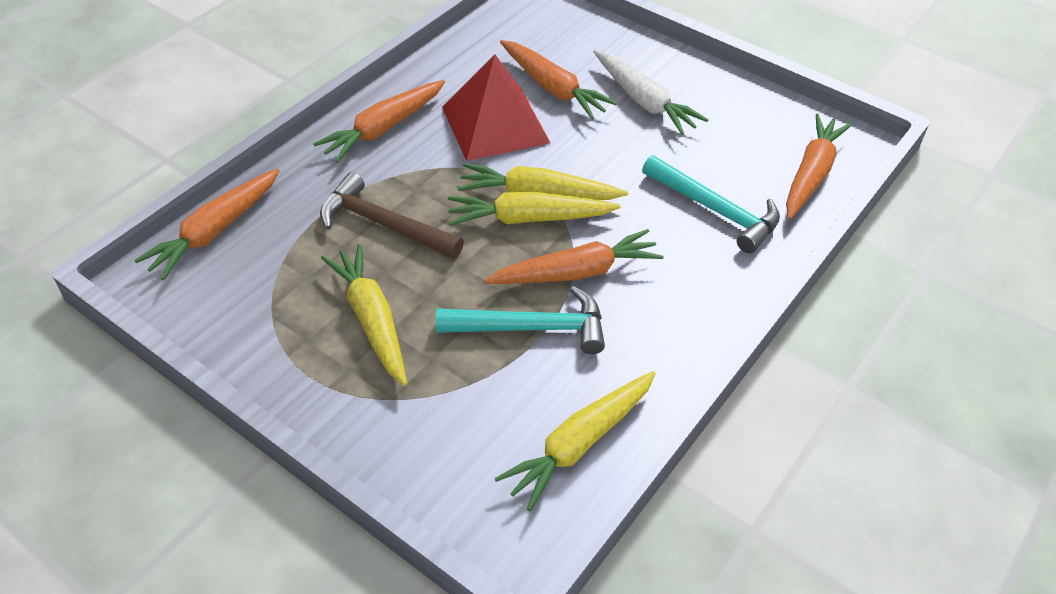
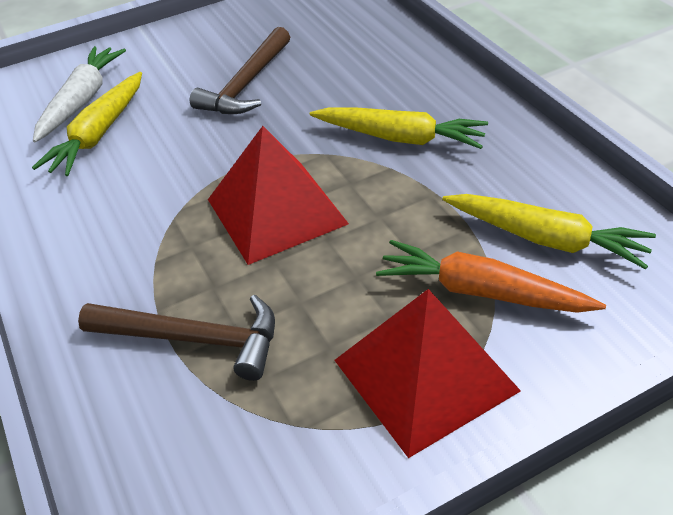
brown hammer: [320,172,464,259] = 1 -> [78,294,275,381] [190,27,290,114] = 2
orange carrot: [134,168,280,280] [313,80,445,163] [484,229,663,284] [500,40,617,119] [786,113,852,219] = 5 -> [376,240,606,313] = 1
red pyramid: [442,54,550,161] = 1 -> [208,126,349,265] [334,289,521,458] = 2
turquoise hammer: [436,286,605,354] [642,155,780,253] = 2 -> none = 0
yellow carrot: [321,244,407,386] [448,191,621,226] [458,163,628,200] [495,371,656,511] = 4 -> [32,72,142,176] [310,107,488,149] [442,194,656,269] = 3

